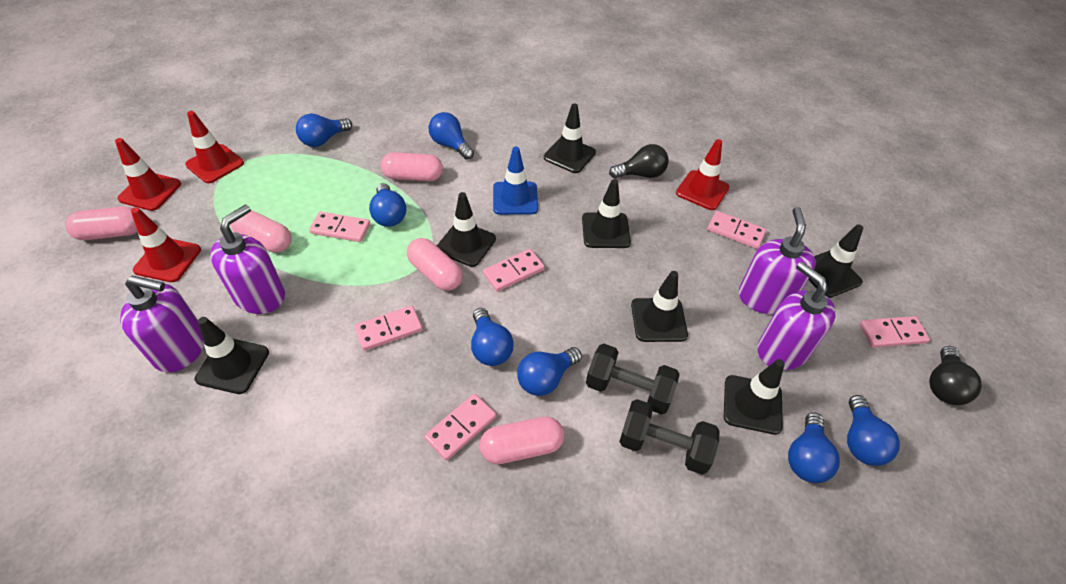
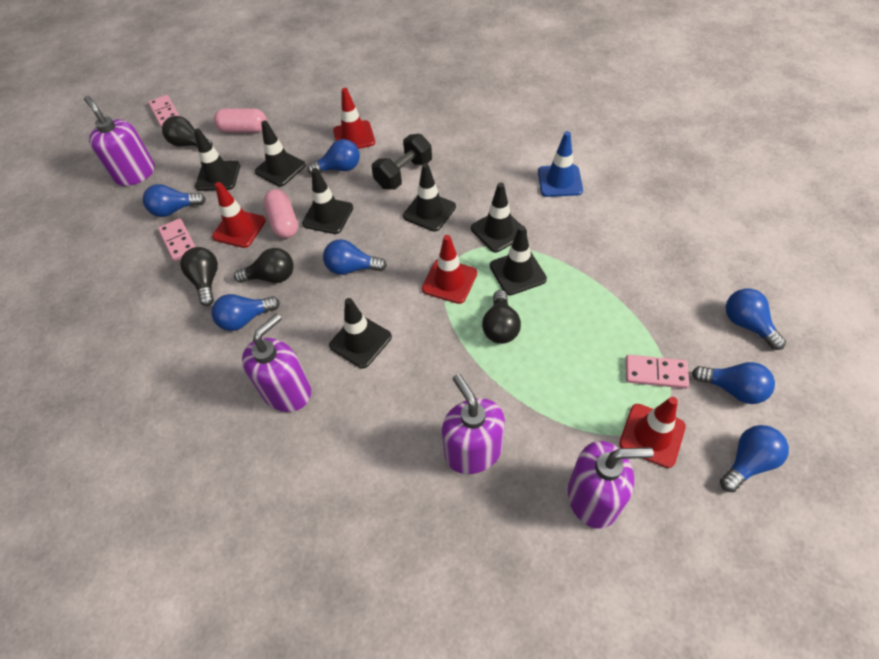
black dumbbell: [586,344,680,415] [619,399,719,475] = 2 -> [372,134,432,190] = 1
black light bulb: [609,144,669,179] [929,346,982,405] = 2 -> [162,116,213,147] [180,247,218,306] [234,248,294,283] [482,290,521,344] = 4
pink capsule: [65,207,138,240] [230,210,292,253] [381,152,443,181] [407,238,463,291] [480,417,564,464] = 5 -> [214,108,267,133] [263,189,298,238] = 2
pink domino: [309,211,370,242] [355,306,422,351] [424,394,496,461] [483,249,545,292] [707,211,766,249] [860,316,930,348] = 6 -> [148,95,179,127] [158,218,195,261] [625,355,689,389] = 3

